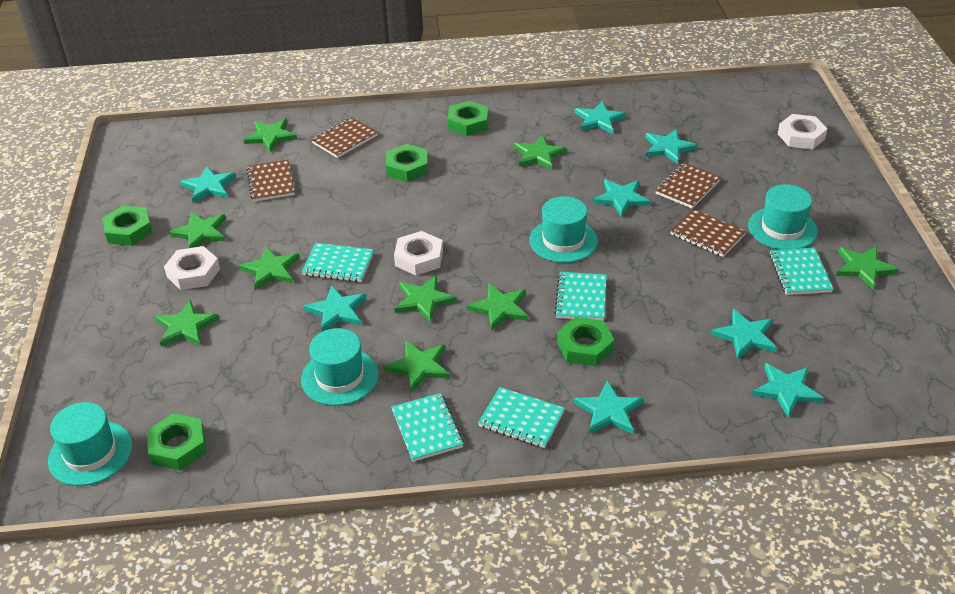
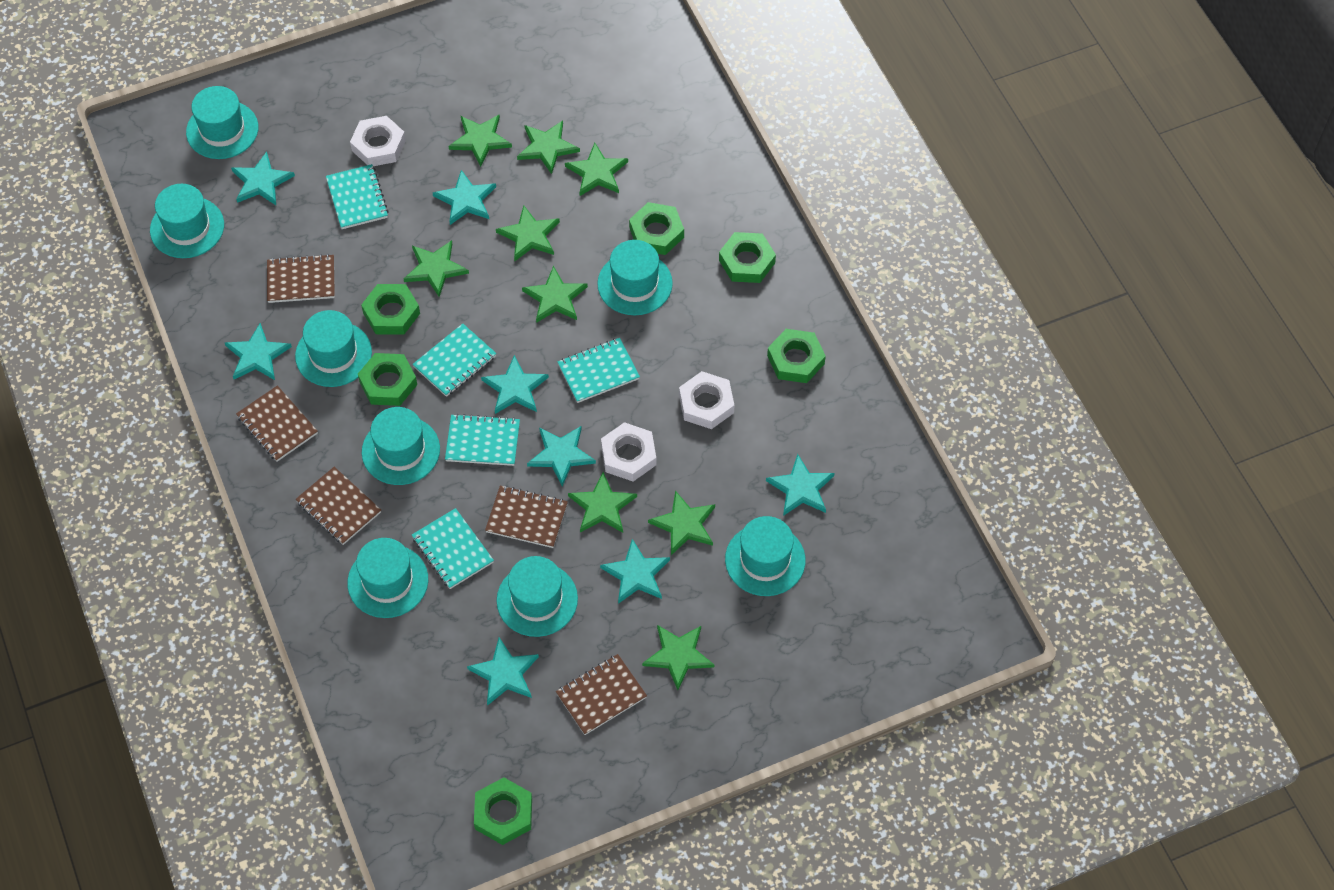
brown notebook: [247,160,295,202] [311,117,378,158] [655,163,721,208] [670,209,746,257] = 4 -> [236,386,318,462] [267,254,335,303] [296,467,381,545] [485,485,568,548] [556,654,647,735] = 5
green nut: [102,206,153,246] [147,413,207,470] [386,144,428,182] [447,101,489,136] [557,317,615,366] = 5 -> [358,353,417,406] [361,284,420,335] [474,777,532,845] [629,202,684,255] [719,232,776,283] [767,329,826,383] = 6
turquoise hat: [48,402,132,486] [301,328,378,406] [530,196,598,263] [748,184,818,250] = 4 -> [150,184,224,258] [186,86,258,159] [295,310,372,387] [347,538,428,618] [362,407,440,485] [496,556,578,637] [597,240,673,315] [725,516,806,596] = 8

